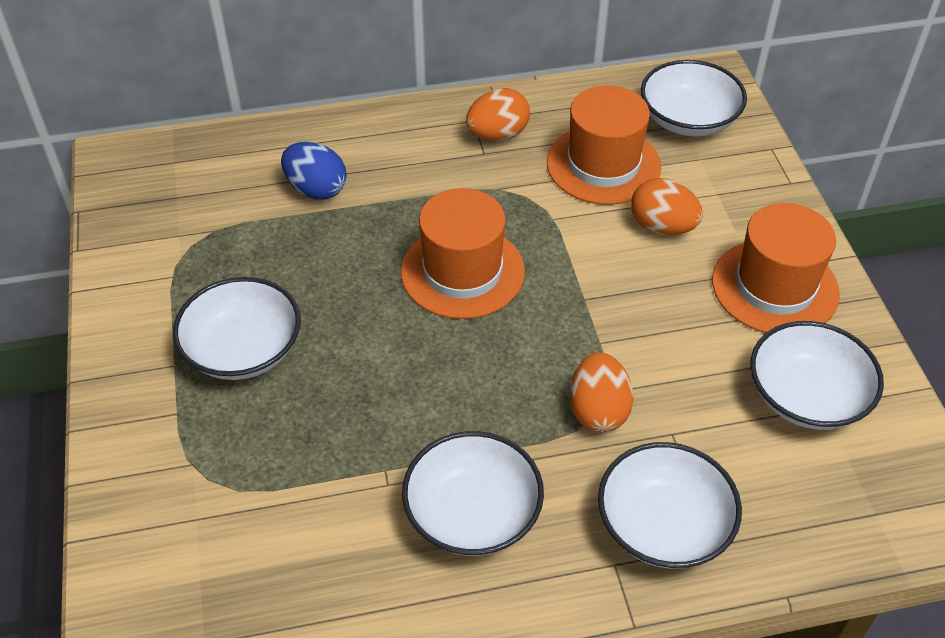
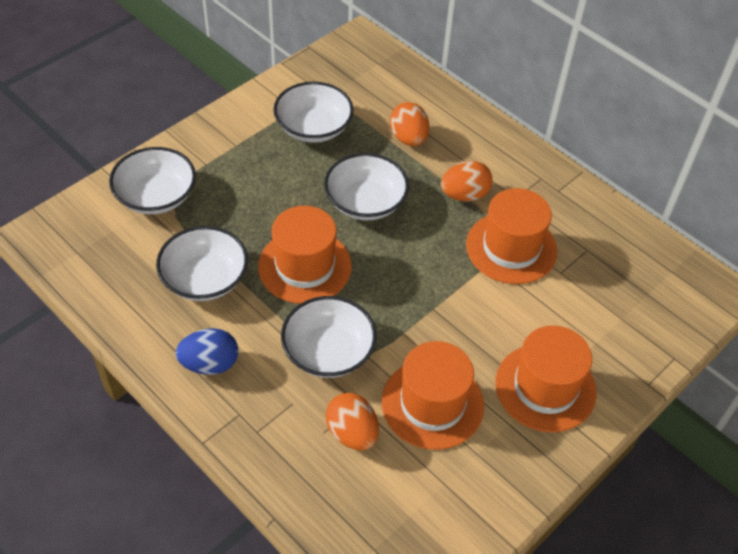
orange hat: [401,188,525,319] [547,85,661,205] [712,203,840,333] = 3 -> [258,206,352,304] [382,341,484,450] [466,188,557,284] [495,325,597,432] = 4

